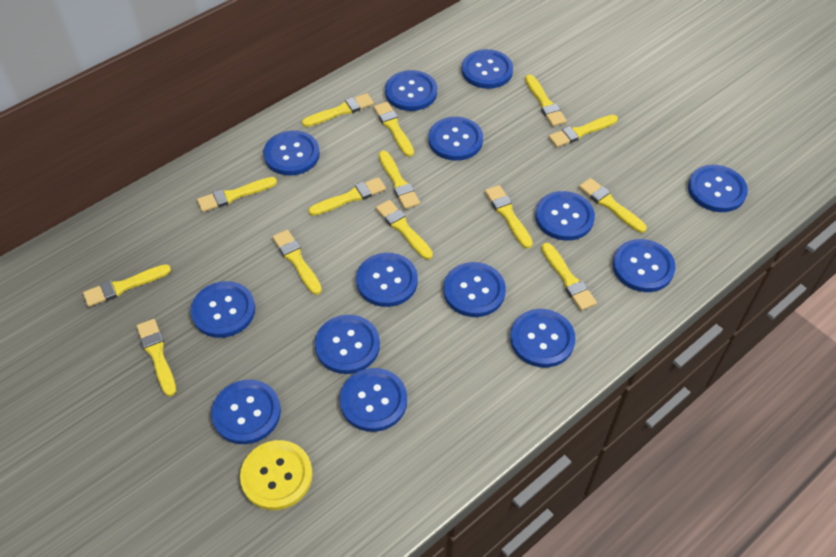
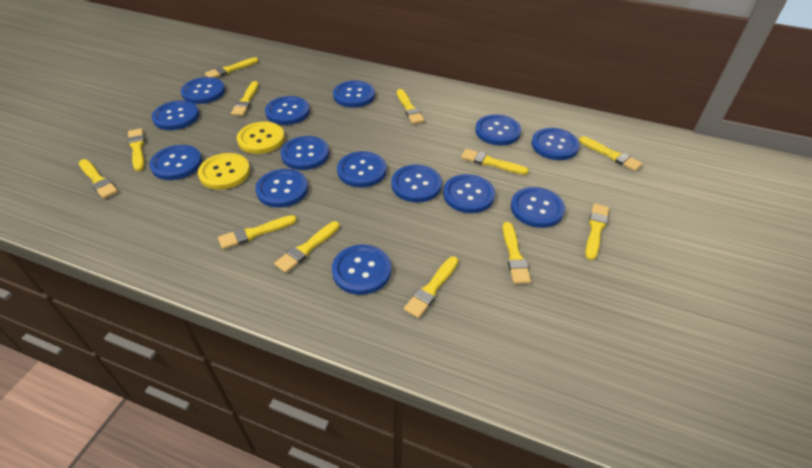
yellow brush: [83,264,171,307] [137,319,176,396] [197,177,277,212] [272,230,322,295] [302,93,374,127] [308,177,386,216] [374,102,414,157] [376,200,433,260] [379,151,420,209] [485,185,533,249] [525,74,567,126] [541,243,597,311] [549,115,618,147] [579,178,647,233] = 14 -> [79,159,118,199] [128,128,145,171] [205,57,259,78] [218,215,297,249] [231,81,259,116] [274,221,340,273] [397,89,425,124] [404,256,458,318] [461,149,529,175] [503,222,531,284] [579,136,643,171] [585,203,609,260] = 12
yellow button: [240,440,313,510] = 1 -> [198,153,250,190] [237,122,285,154] = 2

